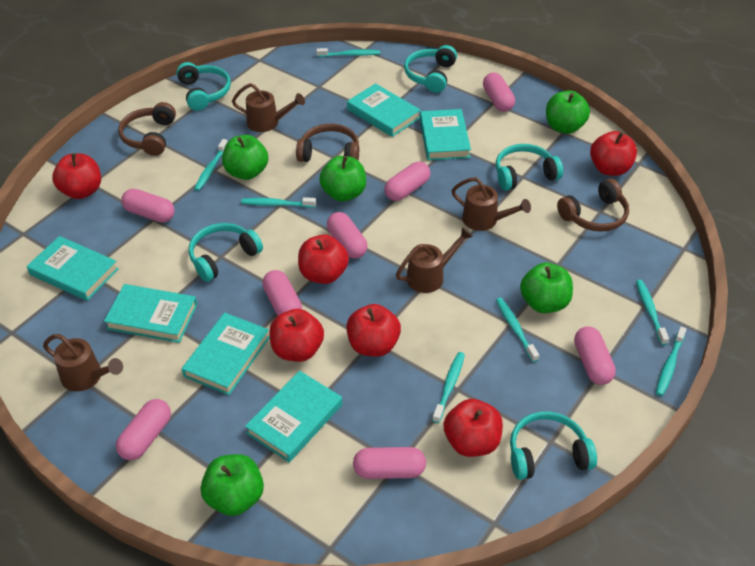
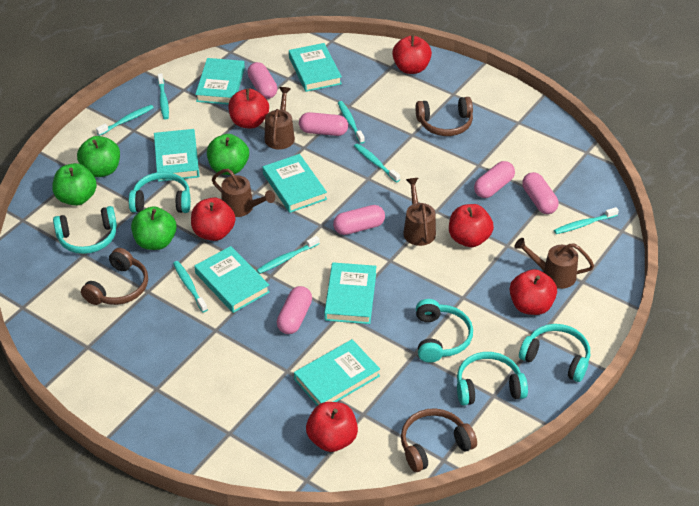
green apple: [201,454,264,516] [222,135,268,180] [319,156,366,202] [520,263,573,313] [546,91,590,134] = 5 -> [52,163,97,206] [77,136,120,177] [131,206,177,250] [207,134,249,175] = 4
pink capsule: [116,399,171,460] [121,189,175,222] [262,270,302,315] [327,212,367,259] [353,447,426,479] [384,162,430,201] [483,73,515,112] [574,326,616,385] = 8 -> [247,62,277,99] [277,286,312,334] [299,112,348,136] [333,205,385,235] [474,161,515,198] [522,172,559,214] = 6
turquoise book: [27,236,119,301] [104,284,197,343] [182,313,270,395] [245,371,342,462] [347,83,421,137] [420,109,471,161] = 6 -> [154,129,199,182] [194,246,270,313] [195,58,245,105] [263,154,327,213] [289,43,342,92] [294,339,380,406] [324,262,376,324] = 7

